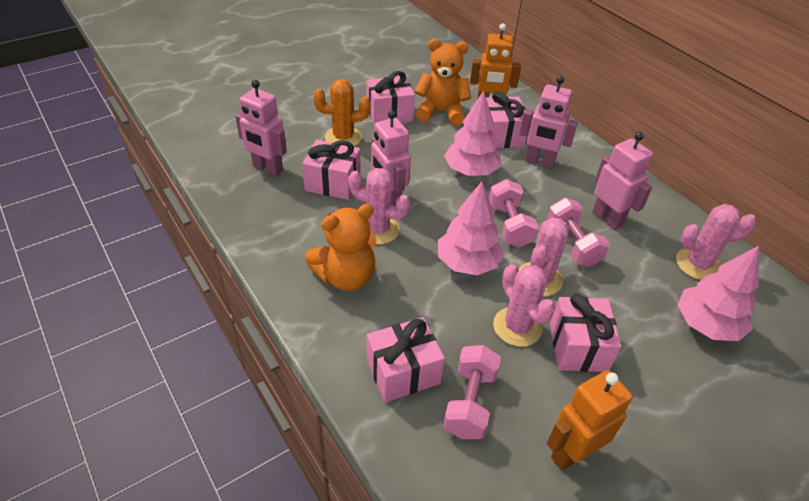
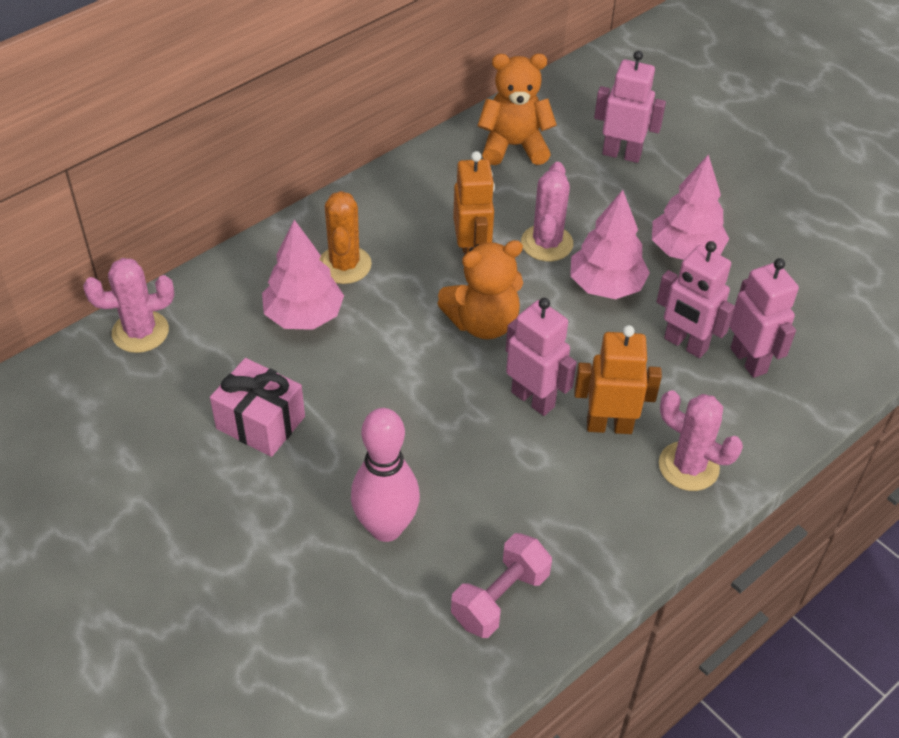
pink bowling pin: none = 0 -> [351,408,420,542] = 1
pink cactus: [348,168,410,244] [493,264,555,347] [519,217,569,296] [676,204,756,280] = 4 -> [83,258,174,353] [521,162,573,262] [659,390,743,491] = 3
pink dumbbell: [443,345,501,439] [489,179,539,248] [547,198,610,267] = 3 -> [451,533,552,638] = 1
pink gift: [302,140,361,200] [366,71,415,125] [367,317,445,402] [486,91,526,148] [550,294,621,372] = 5 -> [210,358,305,457] = 1

